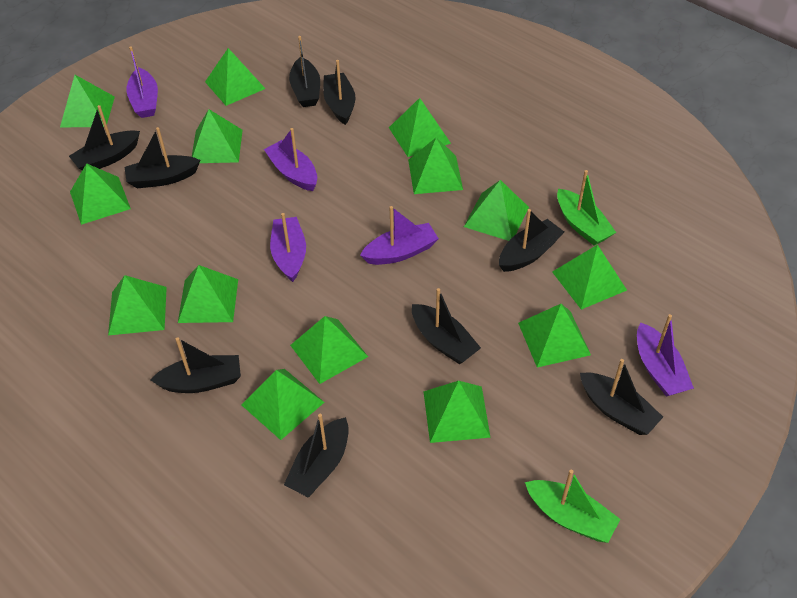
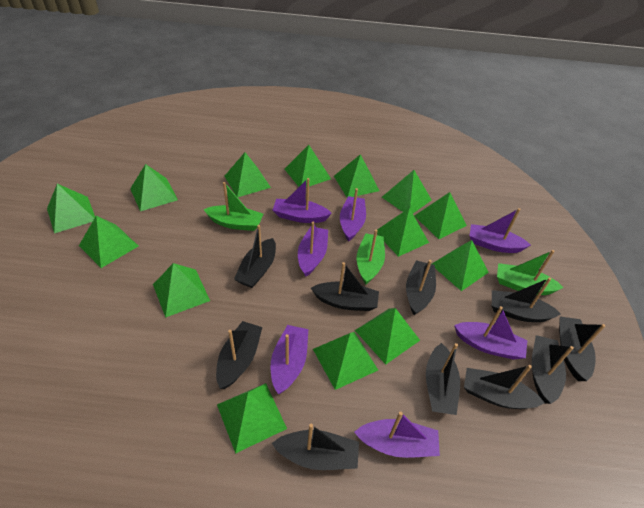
black boat: [69,105,140,170] [125,127,200,188] [151,337,241,393] [284,414,349,497] [289,36,320,107] [323,60,355,125] [412,288,481,364] [499,209,564,272] [580,359,663,435] = 9 -> [216,321,262,389] [234,225,276,288] [272,424,359,470] [311,262,379,311] [406,260,436,315] [426,343,460,415] [464,365,544,409] [492,277,561,322] [532,335,574,404] [559,317,605,381] = 10
green boat: [525,470,621,543] [557,170,616,245] = 2 -> [203,182,263,231] [357,230,385,285] [497,250,564,295] = 3
purple boat: [126,47,158,118] [264,128,317,191] [270,213,306,282] [360,206,439,265] [637,314,694,397] = 5 -> [271,325,308,394] [273,178,332,223] [298,222,328,277] [340,188,366,242] [354,412,440,458] [454,306,527,360] [469,208,531,253] = 7

